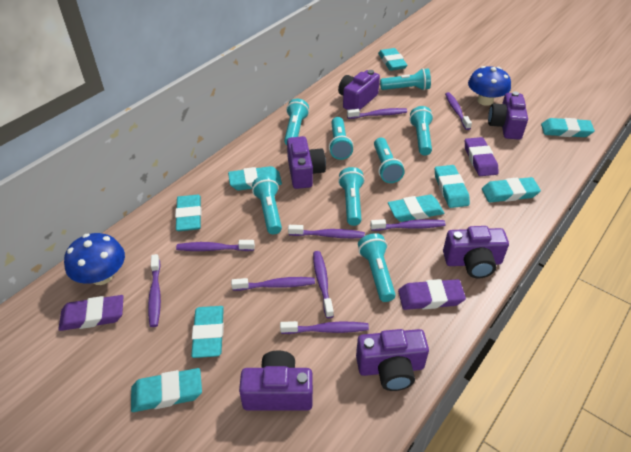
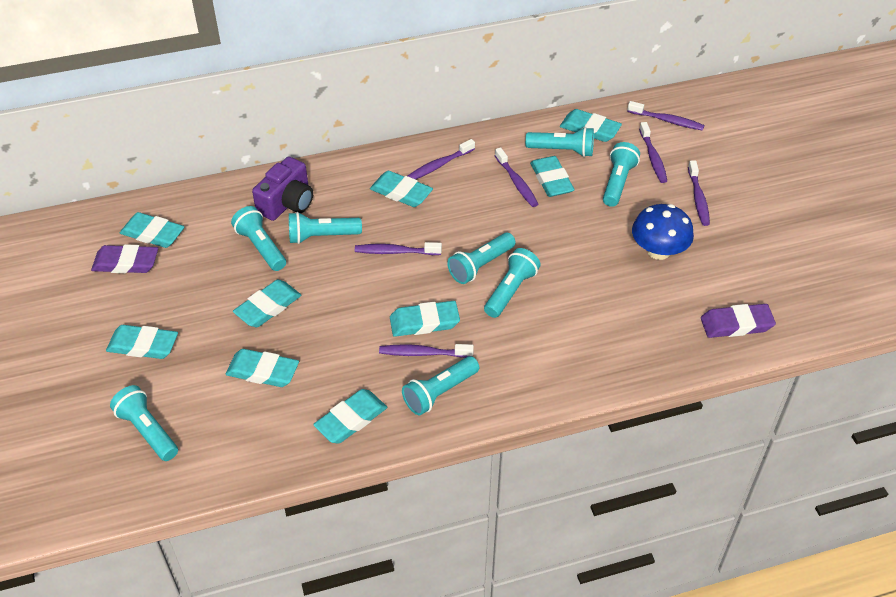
blue mushroom: [64,233,125,285] [468,66,511,106] = 2 -> [632,204,694,260] = 1
purple camera: [239,350,313,411] [287,136,326,189] [338,70,380,111] [356,329,429,391] [443,226,509,278] [488,91,528,140] = 6 -> [252,157,313,221] = 1
purple eraser: [58,295,123,331] [398,279,466,310] [465,137,498,176] = 3 -> [91,244,158,273] [701,304,776,338] = 2
purple toothbrush: [148,254,161,327] [176,240,255,251] [231,277,315,291] [280,321,369,334] [288,225,365,238] [313,251,334,318] [347,108,407,119] [370,219,446,231] [445,92,472,130] = 9 -> [355,242,442,255] [379,344,474,358] [408,139,475,179] [495,147,538,207] [627,101,704,131] [639,122,667,183] [688,160,710,226] = 7

